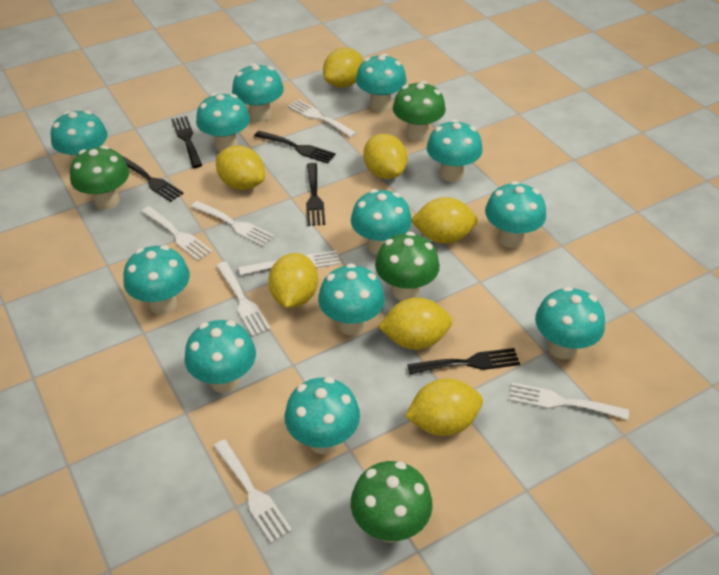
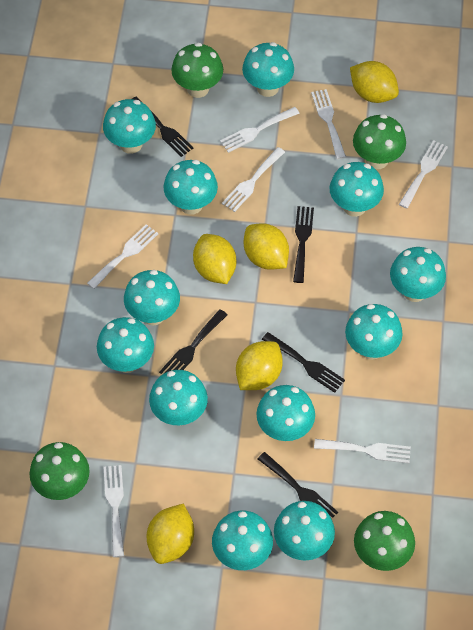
yellow lemon: [216,145,265,190] [268,253,318,308] [323,48,363,88] [363,133,408,179] [378,298,453,350] [405,378,483,436] [412,197,478,244] = 7 -> [147,503,194,564] [193,234,236,284] [236,341,283,390] [244,223,289,270] [350,61,399,103] = 5

